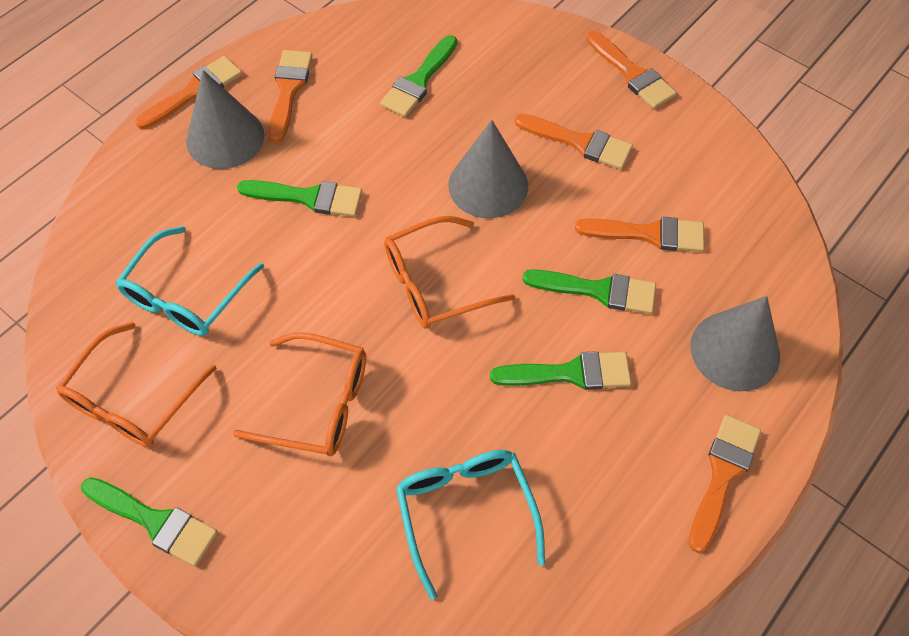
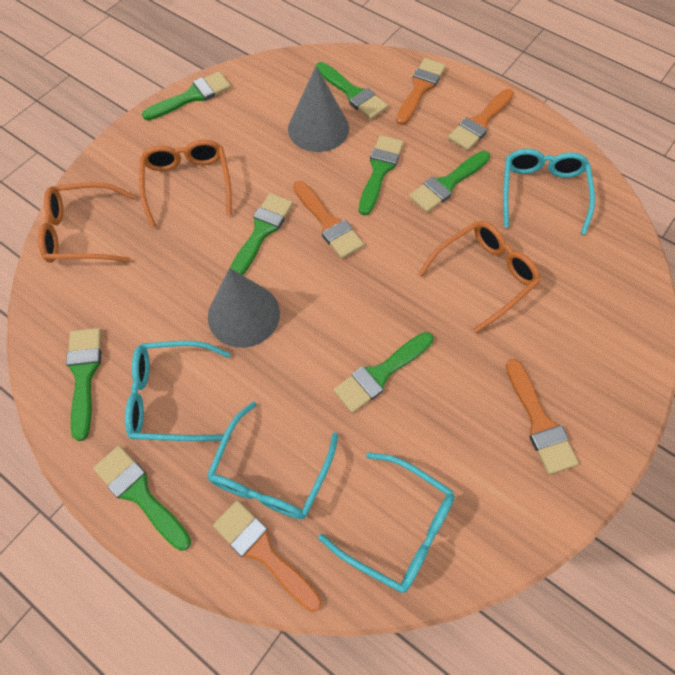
green brush: [81,477,218,566] [237,180,362,217] [380,35,457,117] [490,351,631,390] [522,269,656,314] = 5 -> [66,328,101,441] [93,446,191,551] [142,71,231,120] [230,193,293,275] [316,62,388,120] [333,332,433,413] [359,135,404,216] [409,151,490,213] = 8
grey cone: [186,70,264,169] [448,120,528,218] [690,296,780,391] = 3 -> [208,268,280,348] [288,66,349,152] = 2
orange brush: [135,56,242,129] [269,50,313,143] [515,114,633,169] [575,217,704,252] [586,31,677,109] [689,415,761,553] = 6 -> [213,500,322,612] [293,181,364,259] [396,58,446,125] [448,89,514,151] [506,358,579,474] = 5
turquoise glasses: [115,226,264,336] [396,450,545,600] = 2 -> [125,341,231,441] [207,401,338,520] [318,453,455,593] [503,149,595,235] = 4

